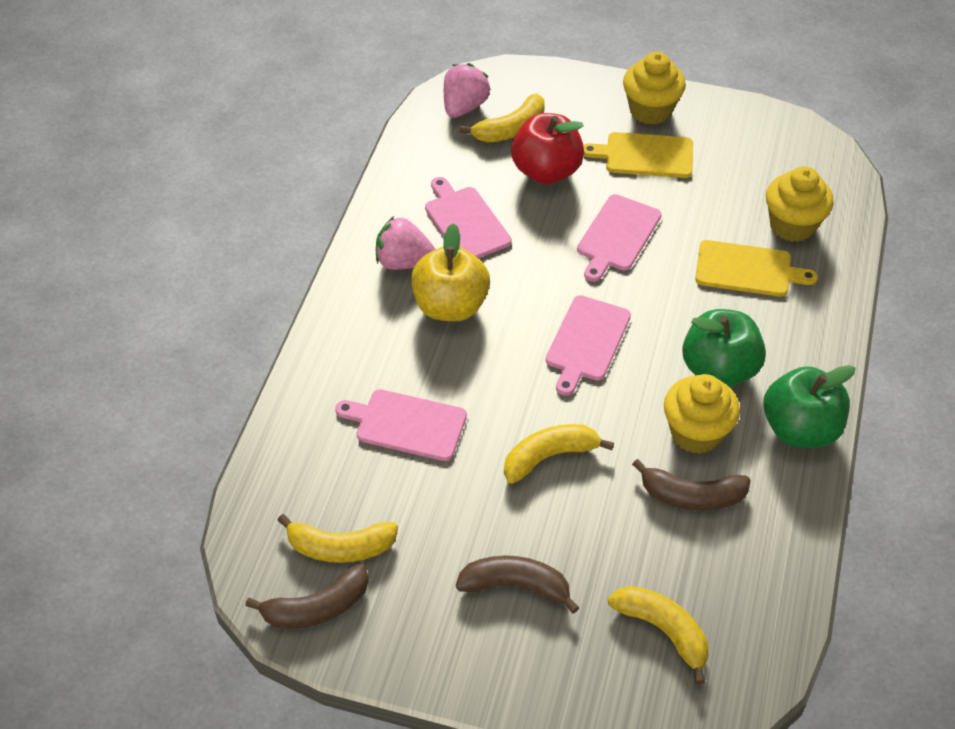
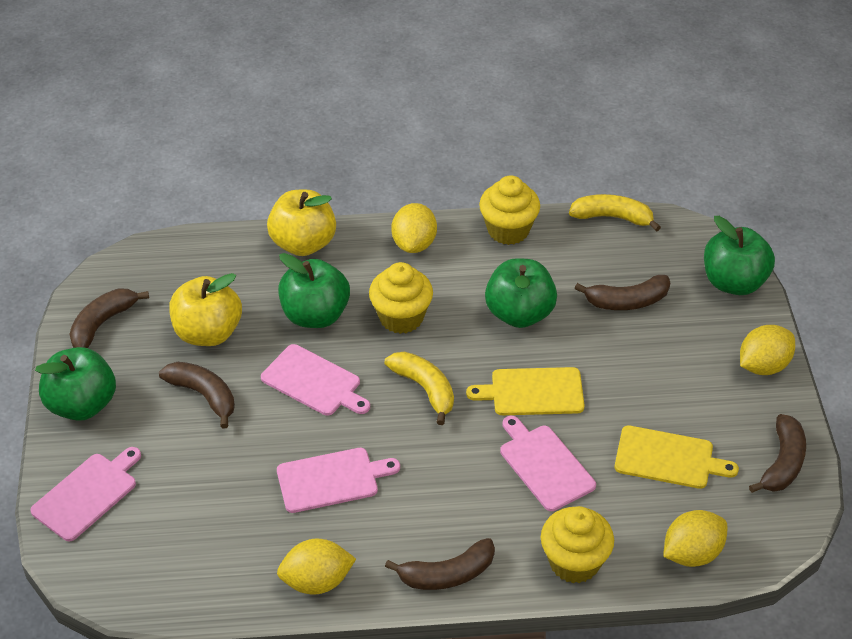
brown banana: [245,563,369,629] [456,555,579,614] [632,459,751,510] = 3 -> [69,288,149,348] [159,362,235,428] [385,538,495,590] [574,275,670,310] [749,414,806,493] = 5
green apple: [682,309,766,387] [764,365,855,448] = 2 -> [35,347,116,421] [278,253,350,328] [485,258,557,328] [704,216,775,295] = 4
pink strawberry: [376,216,436,270] [444,63,491,118] = 2 -> none = 0
red apple: [511,113,584,184] = 1 -> none = 0
yellow apple: [411,223,490,321] = 1 -> [169,273,242,346] [267,190,336,256] = 2
yellow banana: [277,514,398,563] [460,94,545,143] [504,424,614,484] [608,586,708,684] = 4 -> [385,352,454,425] [569,194,661,232] = 2
yellow lemon: none = 0 -> [277,539,356,595] [391,203,437,253] [663,510,727,567] [740,325,795,375] = 4

